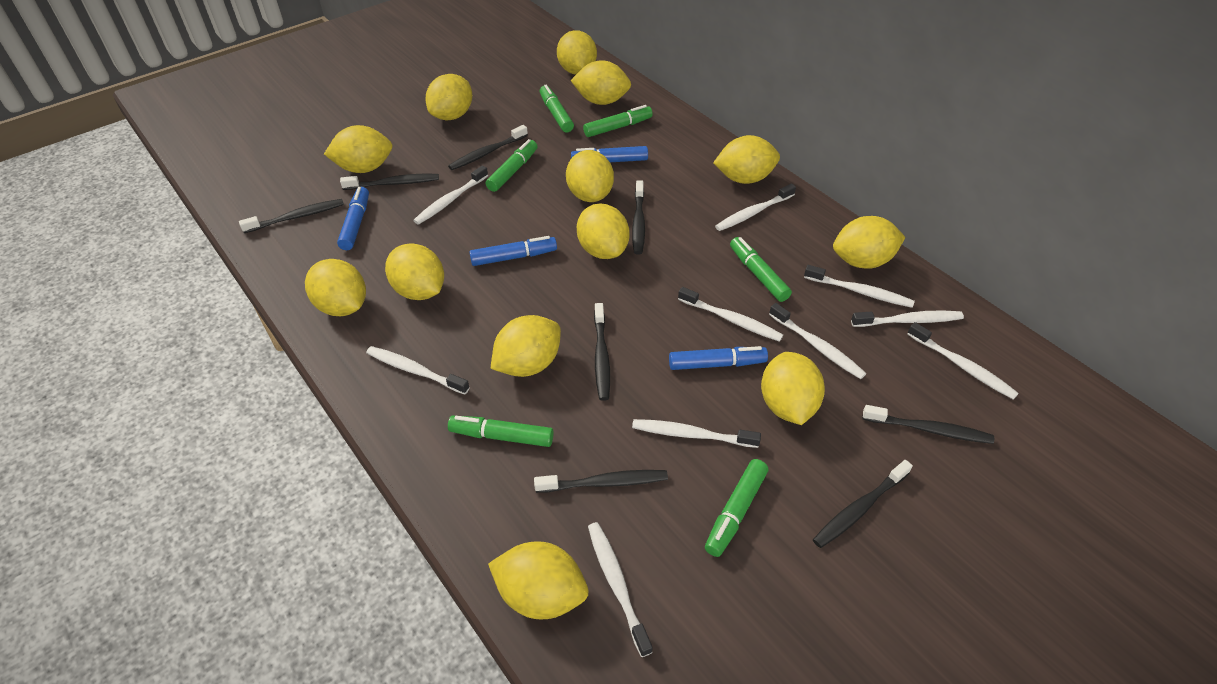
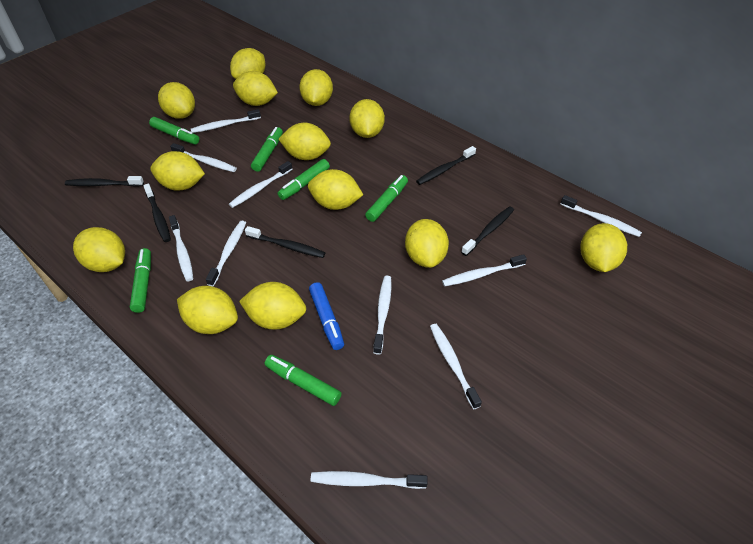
black toothbrush: [239,199,344,233] [340,174,439,190] [448,125,528,170] [534,470,668,493] [594,303,610,401] [632,181,645,255] [813,460,913,548] [863,405,994,444] = 8 -> [65,176,144,187] [143,183,171,242] [245,226,325,258] [416,146,476,185] [461,206,514,256] = 5
blue marker: [337,187,369,250] [469,236,557,266] [571,146,648,162] [669,346,768,370] = 4 -> [309,282,344,350] = 1

